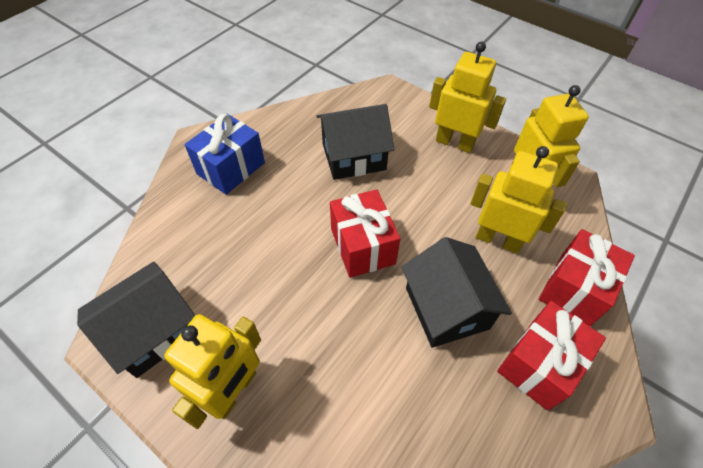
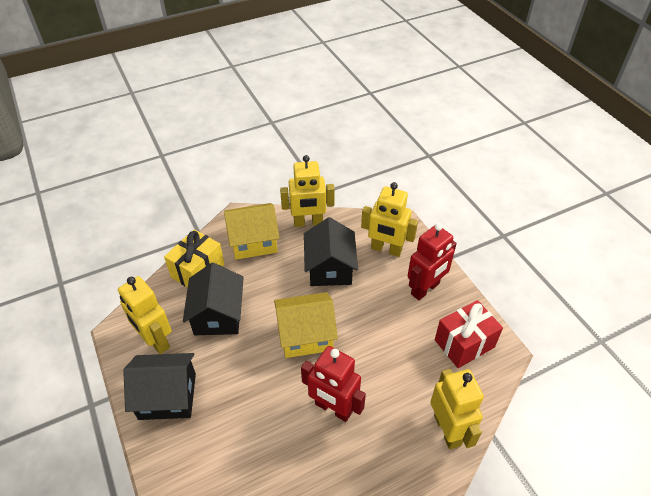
blue gift: [185,114,265,195] = 1 -> none = 0
red gift: [330,189,400,278] [497,301,606,411] [539,229,635,326] = 3 -> [435,300,503,368] = 1
red robot: none = 0 -> [301,346,366,422] [408,223,457,300] = 2
yellow gift: none = 0 -> [164,229,225,288] = 1
yellow house: none = 0 -> [224,203,279,260] [274,292,338,358] = 2

